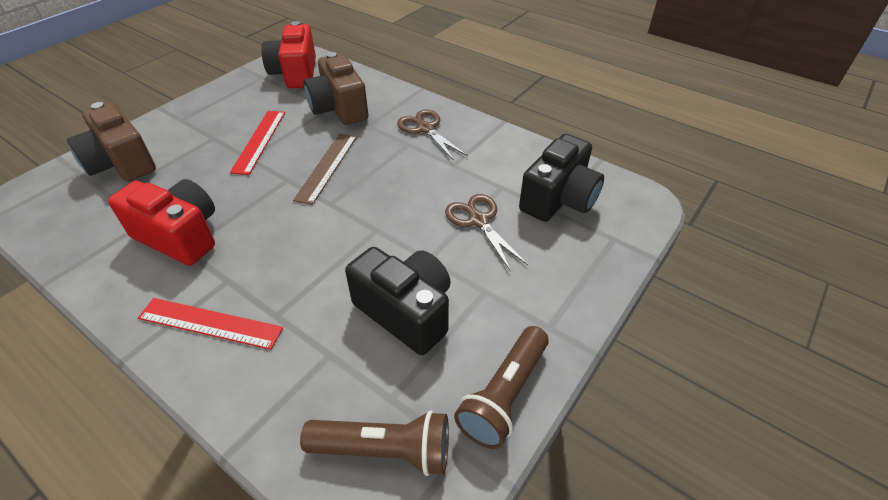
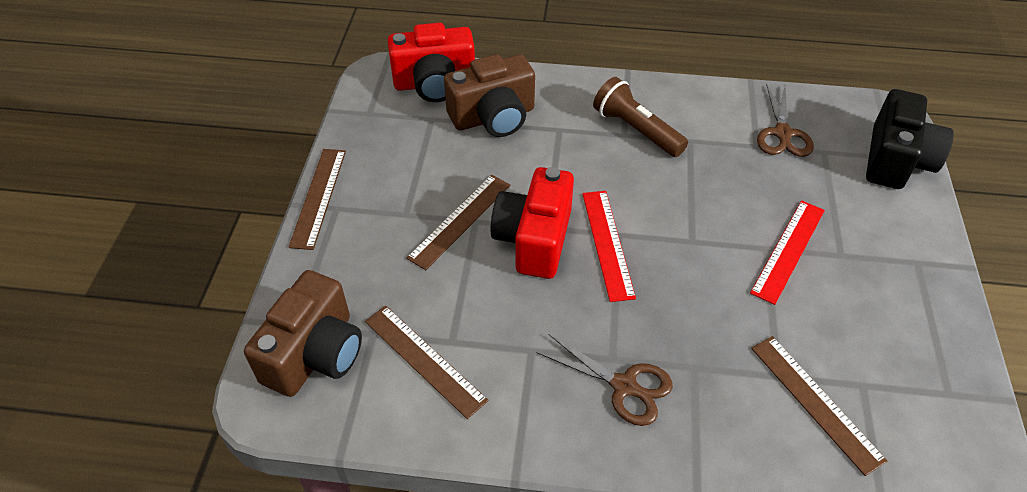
black camera: [345,247,451,355] [519,134,604,222] = 2 -> [866,89,954,189] = 1
brown flashlight: [300,411,449,476] [454,326,549,449] = 2 -> [593,77,688,157] = 1
brown ruler: [293,133,357,205] = 1 -> [289,149,346,250] [365,306,489,419] [406,175,510,270] [751,336,887,476] = 4

